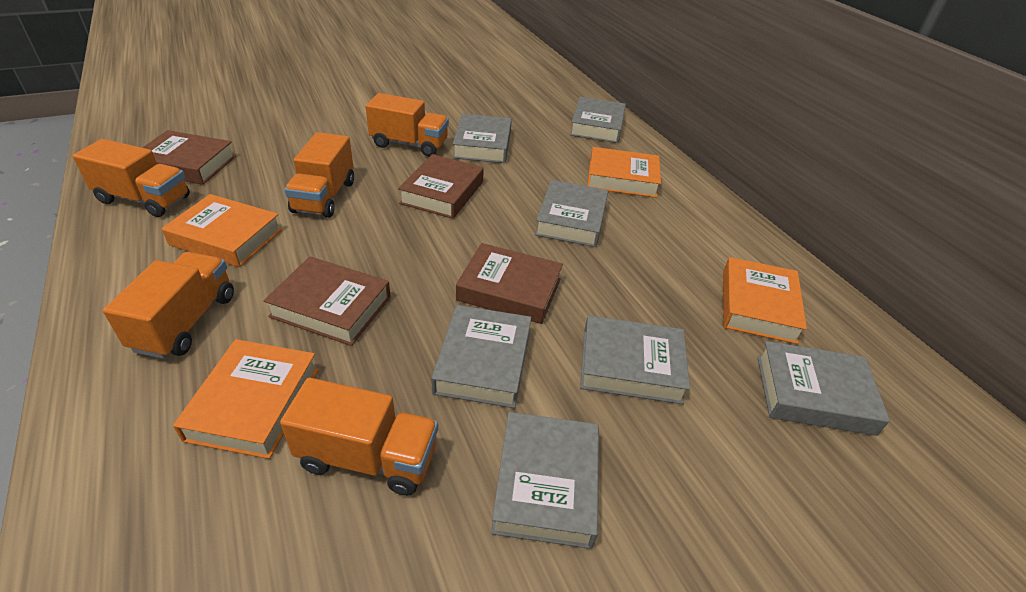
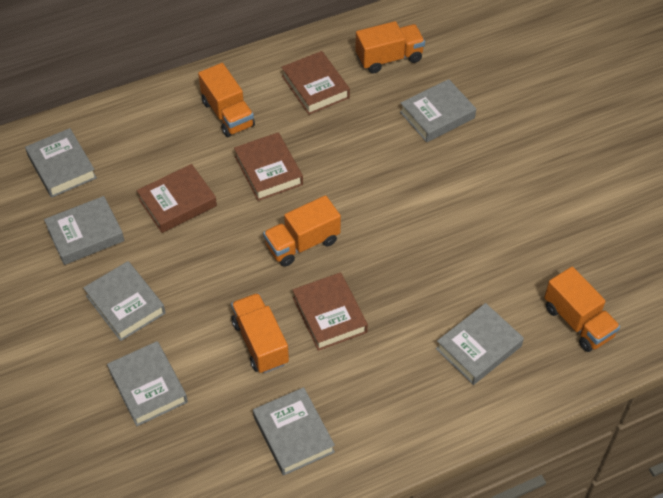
orange book: [162,194,282,267] [173,339,319,459] [587,147,661,198] [723,257,807,344] = 4 -> none = 0

